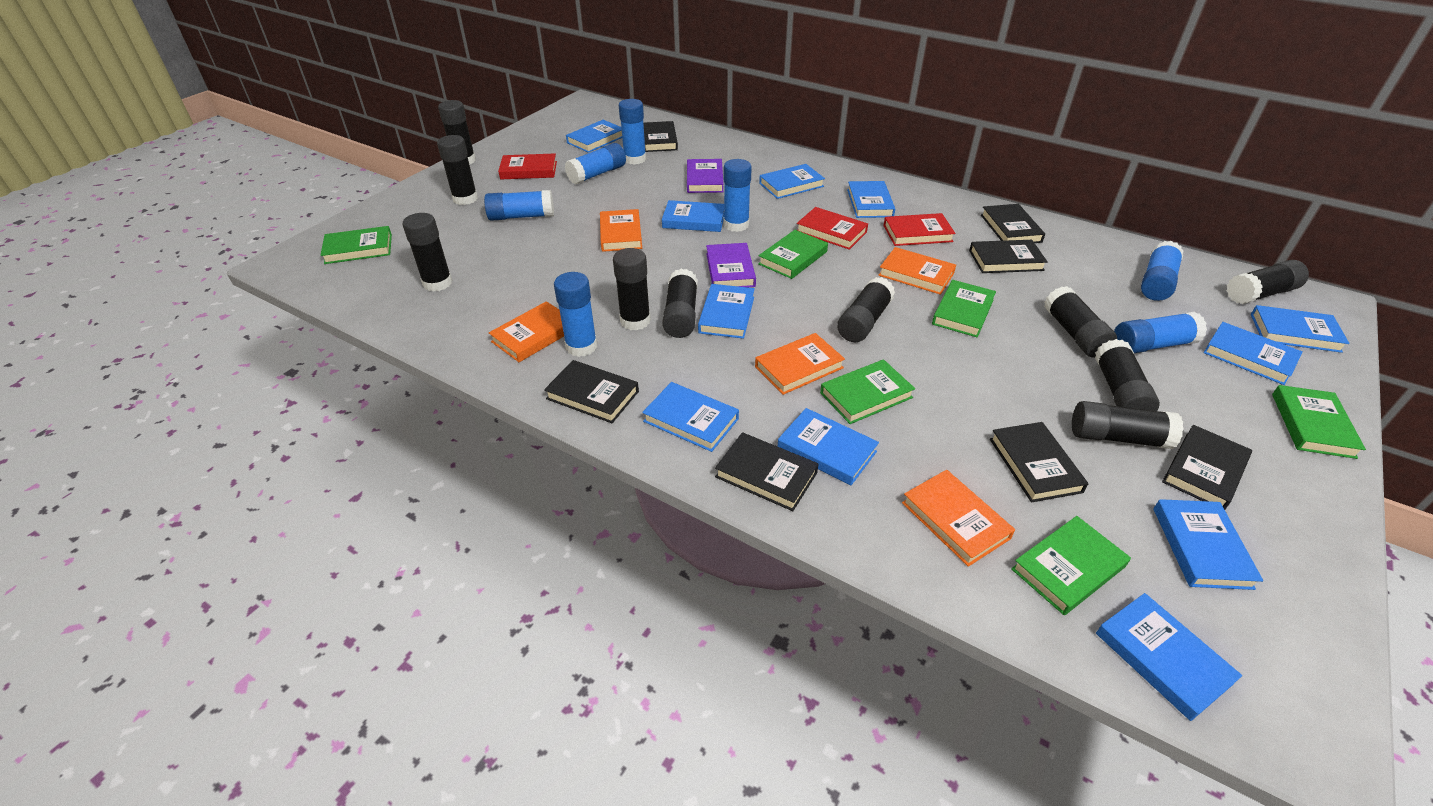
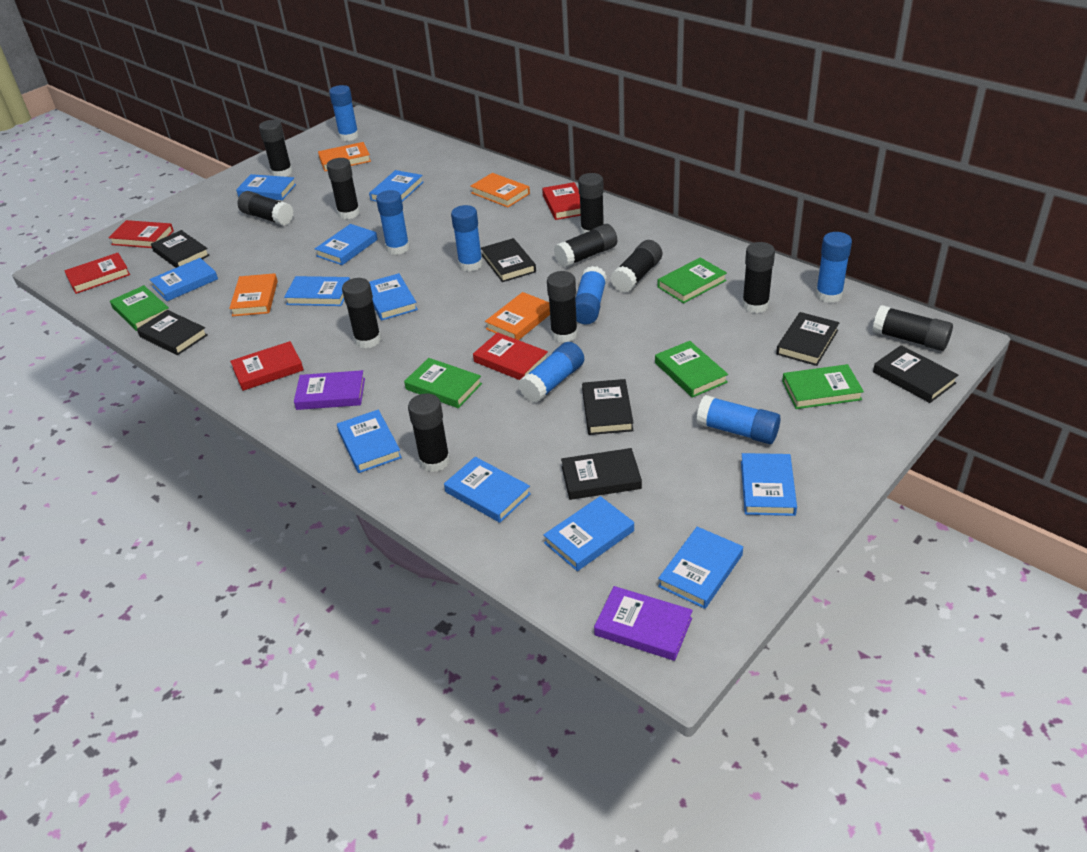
black glue stick: [402,213,452,292] [437,135,478,205] [438,100,476,165] [613,248,651,331] [662,269,698,338] [837,277,895,342] [1044,286,1117,358] [1072,401,1184,449] [1095,339,1160,411] [1226,260,1309,304] = 10 -> [237,191,293,226] [259,120,293,177] [327,158,360,219] [342,278,381,348] [408,393,450,472] [547,271,578,343] [554,224,617,268] [578,173,604,234] [610,240,662,293] [742,242,775,313] [872,305,953,351] = 11
green book: [320,226,392,264] [758,230,828,279] [820,359,915,424] [932,280,996,337] [1011,516,1131,615] [1272,385,1366,459] = 6 -> [110,285,169,331] [404,358,482,408] [655,341,728,398] [658,257,727,303] [782,364,864,409] = 5
orange book: [489,301,564,362] [600,209,642,252] [755,333,845,395] [879,247,956,295] [902,470,1015,567] = 5 -> [229,273,278,316] [318,142,371,171] [470,173,530,207] [485,292,550,340] = 4
red book: [498,153,557,179] [797,207,868,250] [883,213,955,246] = 3 -> [64,253,130,294] [109,220,174,248] [230,341,304,391] [473,332,548,380] [542,182,581,220] = 5

